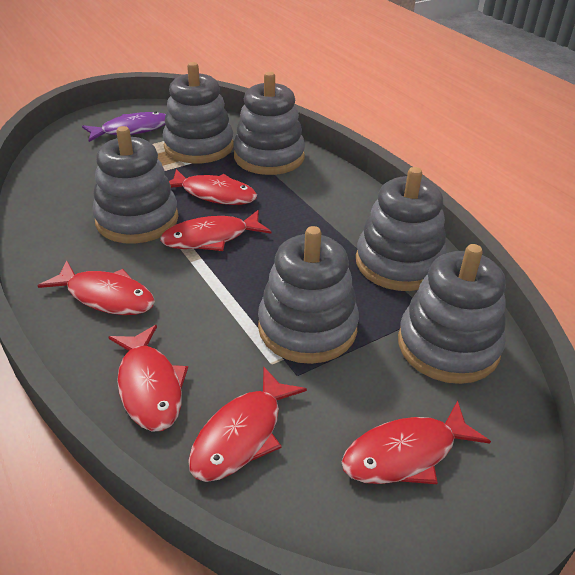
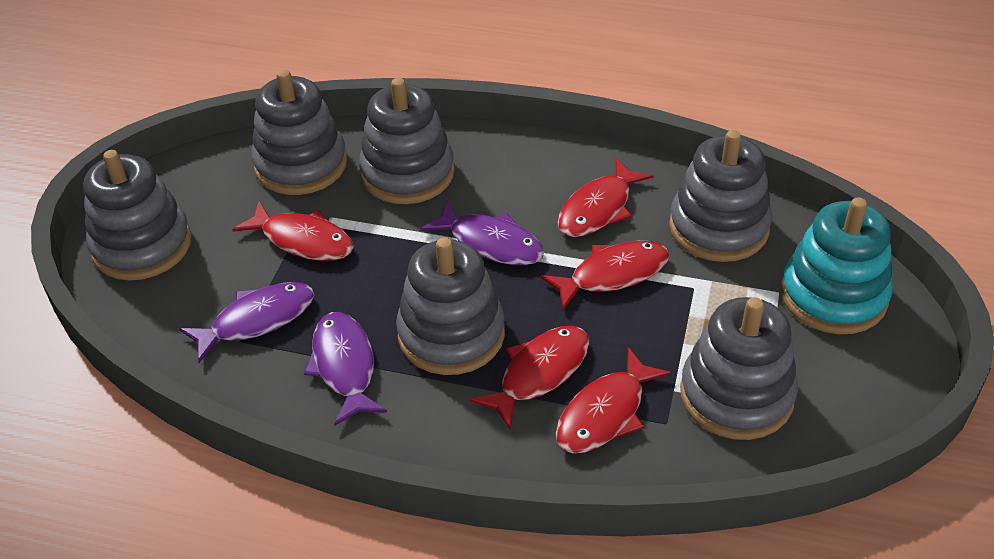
purple fish: [82,112,166,142] = 1 -> [179,282,314,363] [304,312,387,426] [421,201,544,265] = 3
red fish: [38,260,155,315] [108,325,188,432] [160,210,271,251] [169,169,257,205] [188,367,307,482] [342,400,491,484] = 6 -> [232,201,354,261] [470,326,589,429] [541,241,670,310] [556,347,671,454] [557,158,654,237] = 5
turquoise stacking toy: none = 0 -> [781,197,893,334] = 1

